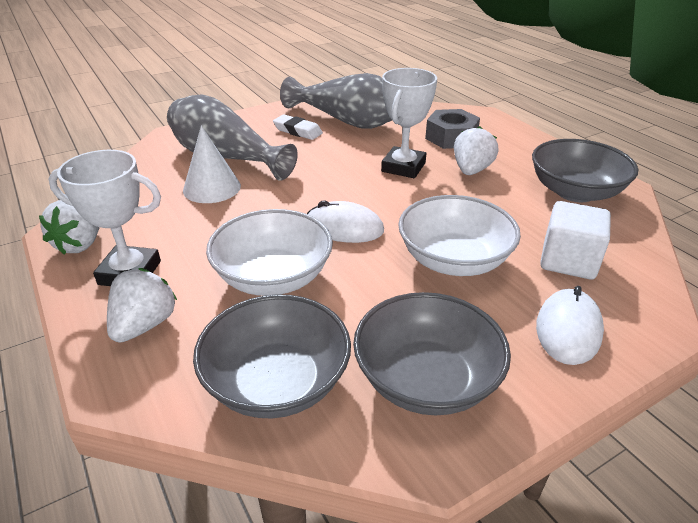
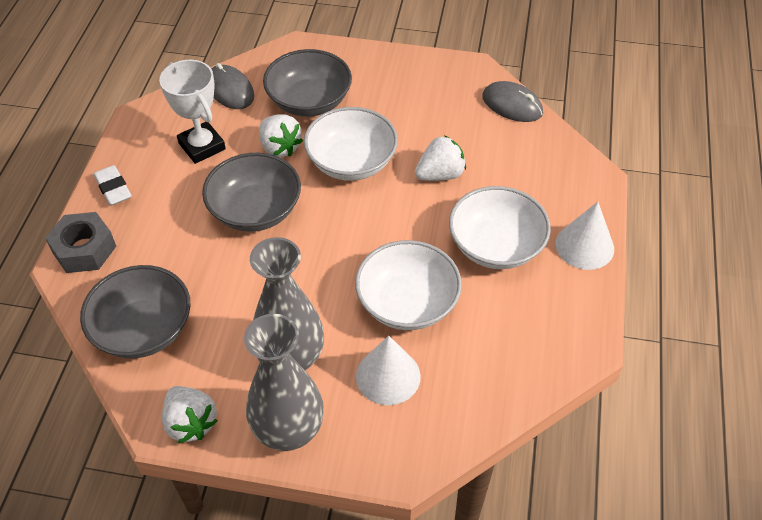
grey mouse: none = 0 -> [211,63,254,109] [482,81,543,122] = 2
white bowl: [206,209,333,296] [398,195,521,276] = 2 -> [304,107,398,181] [355,240,462,330] [449,186,551,269] = 3
white cone: [183,126,241,203] = 1 -> [356,336,421,405] [555,202,614,270] = 2
white cube: [540,201,611,279] = 1 -> none = 0
white mouse: [307,200,384,243] [536,286,604,365] = 2 -> none = 0
white trophy: [49,150,161,286] [381,68,437,178] = 2 -> [159,60,226,164] = 1

